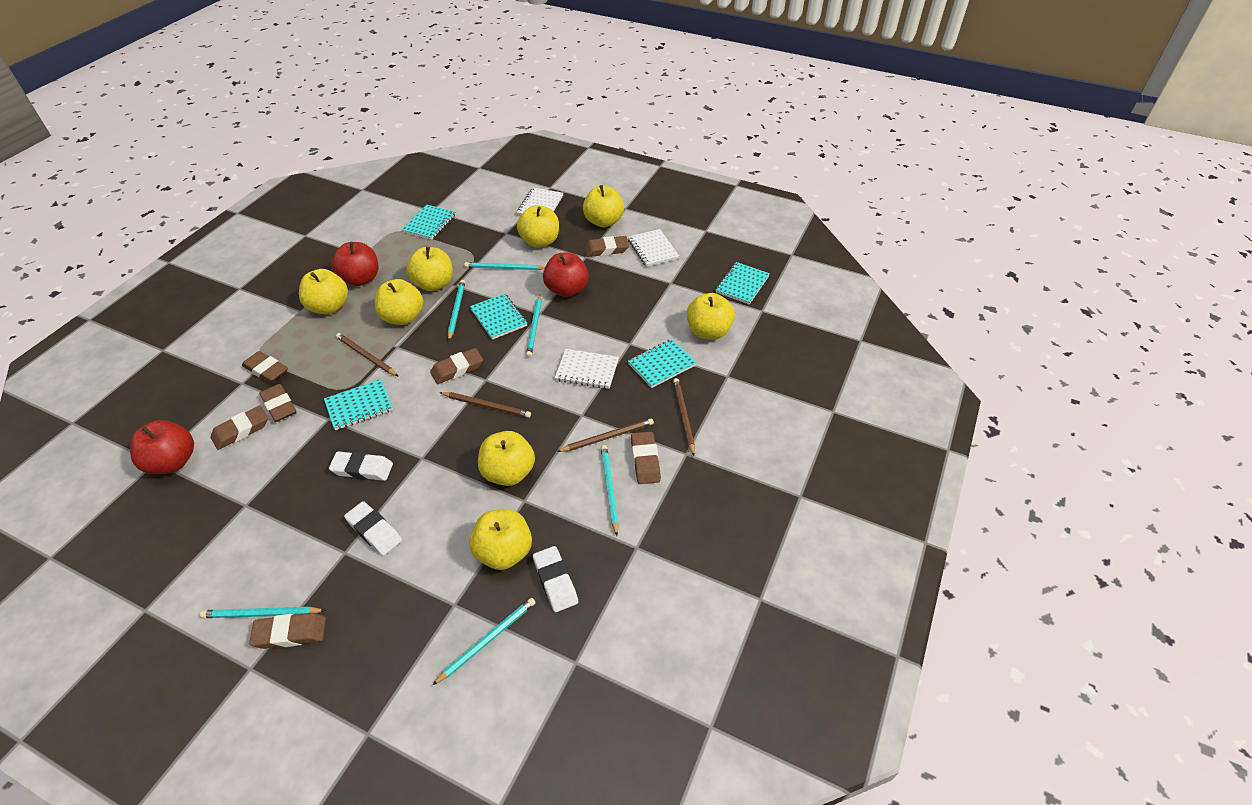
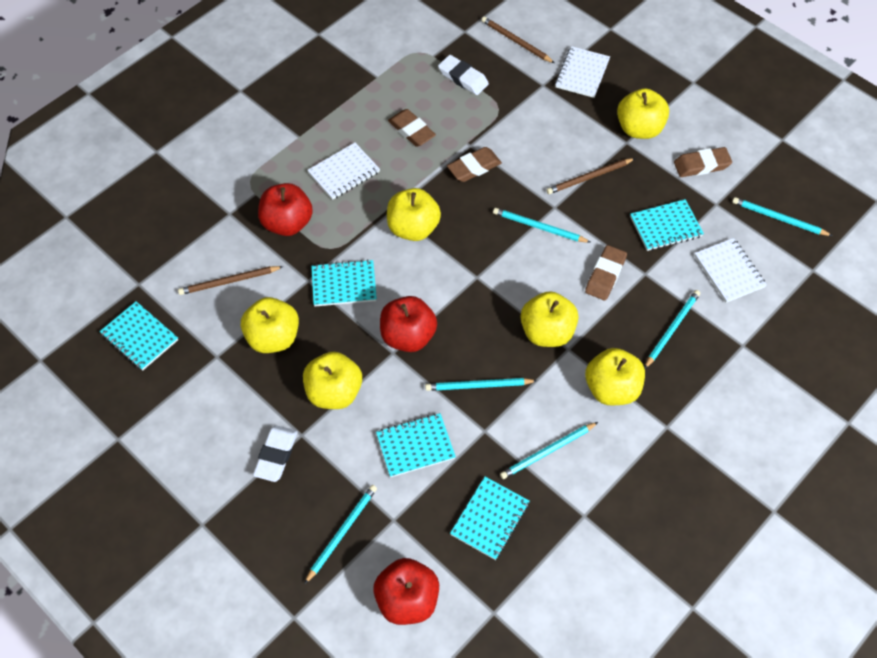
brown eraser: [211,406,268,450] [242,351,288,383] [249,613,326,649] [259,384,296,422] [430,348,483,384] [584,236,629,257] [631,432,661,484] = 7 -> [388,109,436,147] [447,147,502,182] [585,245,627,300] [674,147,732,177] = 4
brown pencil: [336,333,399,377] [439,392,531,418] [557,419,654,452] [673,378,695,456] = 4 -> [178,266,283,295] [481,17,554,63] [546,158,635,194] = 3
white eraser: [329,451,393,481] [344,501,402,556] [533,546,578,612] = 3 -> [253,426,298,482] [438,55,489,95] = 2
yellow apple: [299,269,348,314] [375,279,423,325] [406,247,453,291] [469,509,532,570] [478,431,535,486] [517,205,559,248] [583,185,624,227] [687,293,735,340] = 8 -> [241,297,299,353] [303,351,362,409] [387,188,441,241] [521,291,579,347] [585,348,645,406] [617,88,669,139] = 6

